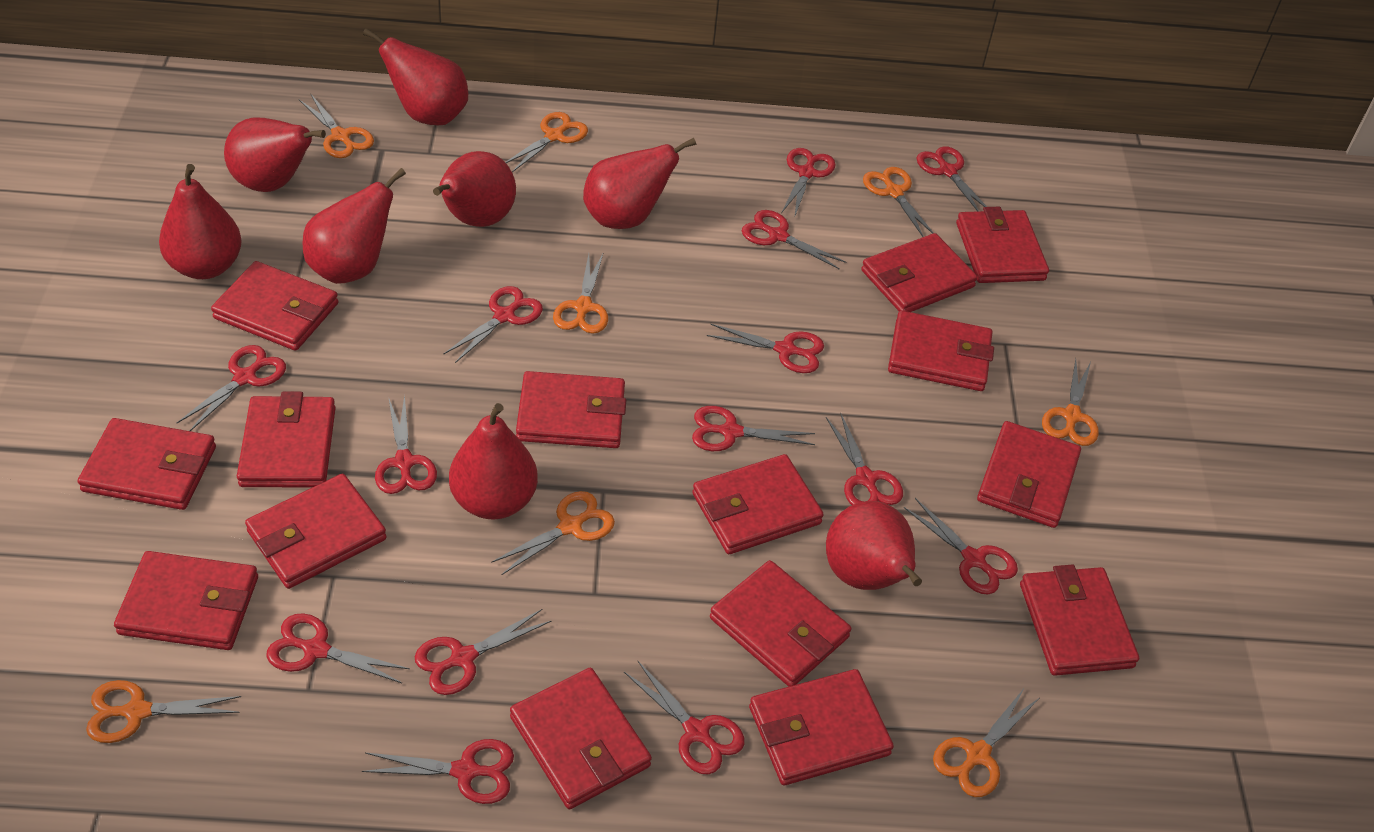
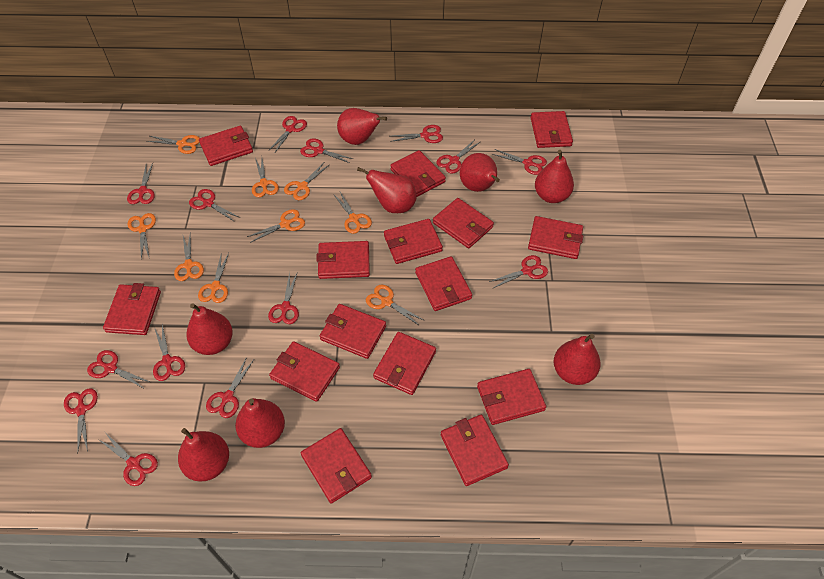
orange scissors: [86,680,241,743] [299,94,374,158] [491,491,615,575] [505,112,588,172] [553,254,608,334] [863,167,933,237] [933,687,1039,797] [1042,359,1099,446] = 8 -> [128,213,156,259] [147,135,200,154] [174,234,204,281] [198,253,229,303] [247,209,305,243] [252,158,279,197] [284,163,329,200] [333,192,372,234] [366,285,423,326] = 9

